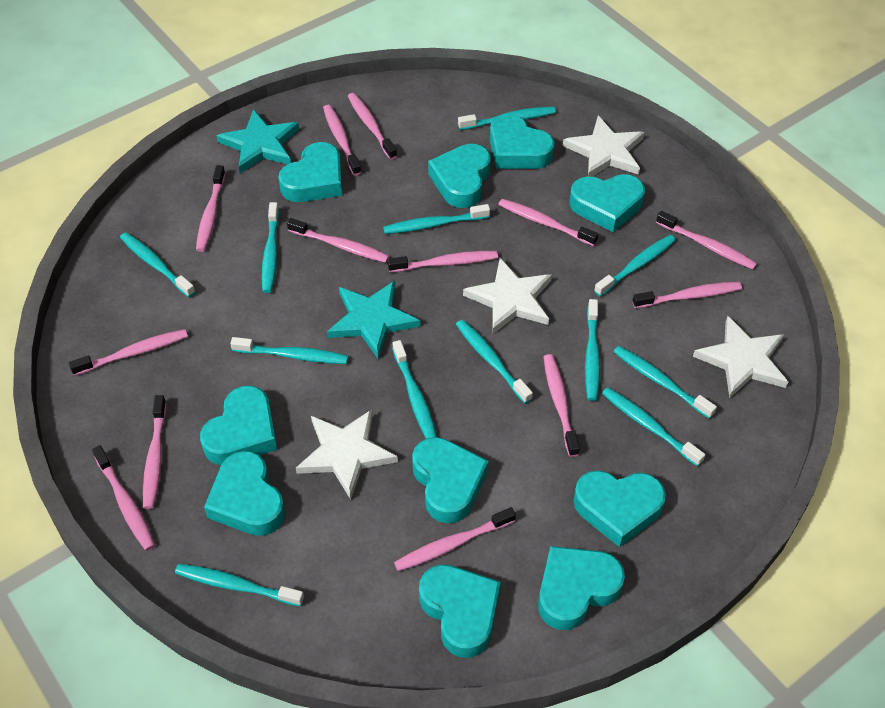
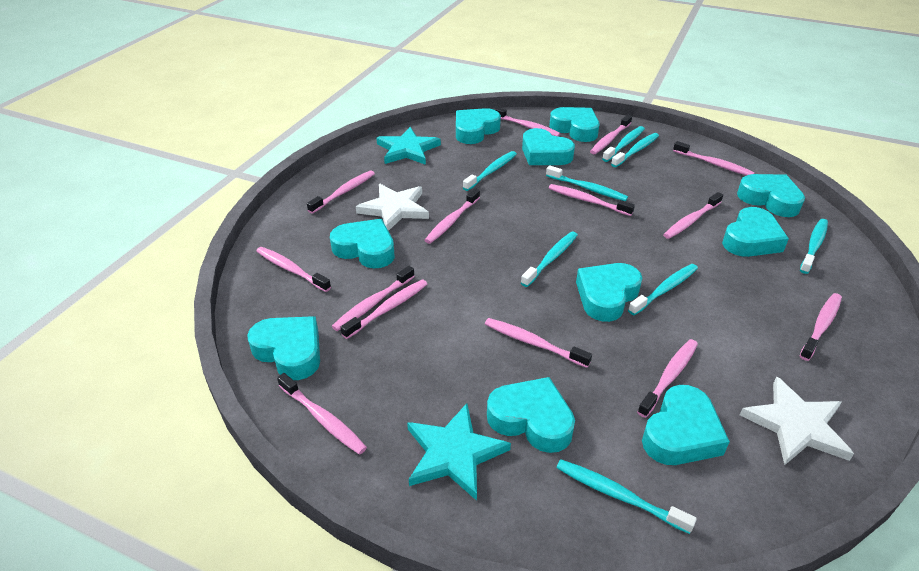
pink toothbrush: [69,329,188,376] [92,445,155,551] [143,395,166,509] [196,165,225,252] [287,218,389,263] [323,105,361,176] [348,93,397,160] [388,251,498,272] [394,507,516,571] [498,199,598,246] [544,354,580,457] [632,282,742,308] [656,211,757,270] = 13 -> [256,247,331,292] [277,373,367,455] [307,170,375,214] [332,266,415,331] [340,279,427,339] [424,188,480,244] [485,318,592,368] [493,107,561,137] [549,184,635,216] [590,115,632,154] [637,339,698,418] [663,192,723,239] [673,141,755,175] [800,293,842,361] = 14
turquoise toothbrush: [120,232,195,297] [175,564,304,606] [230,337,348,364] [262,202,279,293] [383,204,490,234] [392,340,437,439] [456,320,533,404] [458,106,556,130] [585,299,600,401] [594,235,676,297] [602,387,705,467] [613,346,717,419] = 12 -> [463,151,517,191] [521,231,578,287] [546,165,628,201] [556,459,697,534] [602,126,645,162] [611,133,659,167] [628,264,698,315] [800,219,828,274] = 8
white star: [296,409,398,500] [463,258,552,334] [563,116,645,177] [693,316,788,398] = 4 -> [356,184,429,231] [740,377,854,465] = 2

